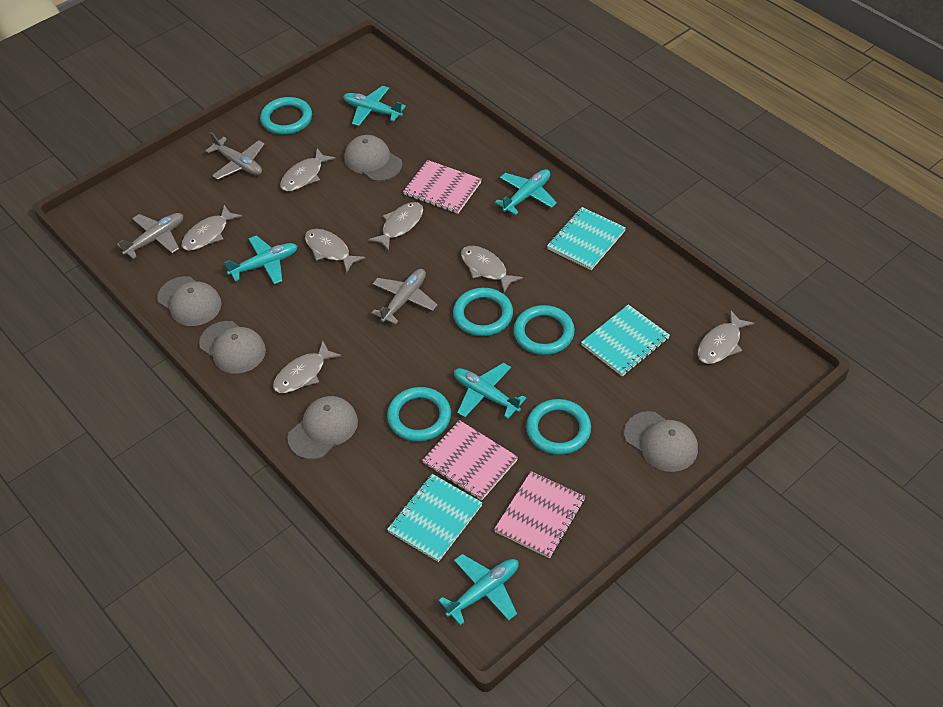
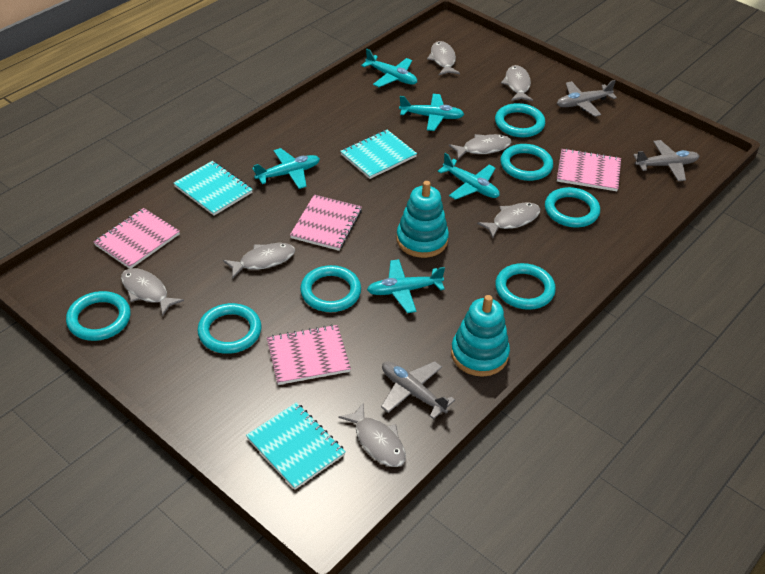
grey cap: [157,276,221,326] [199,321,266,374] [288,396,358,460] [344,135,402,181] [624,411,698,472] = 5 -> none = 0
pink notebook: [403,160,482,214] [422,420,518,501] [494,471,586,559] = 3 -> [94,208,180,268] [267,324,351,385] [290,194,362,251] [557,148,621,191] = 4
turquoise ring: [260,97,312,135] [387,387,451,442] [453,288,513,336] [514,305,575,355] [526,399,591,455] = 5 -> [66,291,131,341] [197,303,262,354] [300,265,361,312] [495,103,545,137] [495,263,556,310] [500,144,553,181] [545,187,600,227] = 7
turquoise stacking toy: none = 0 -> [396,181,449,258] [451,295,510,377] = 2

